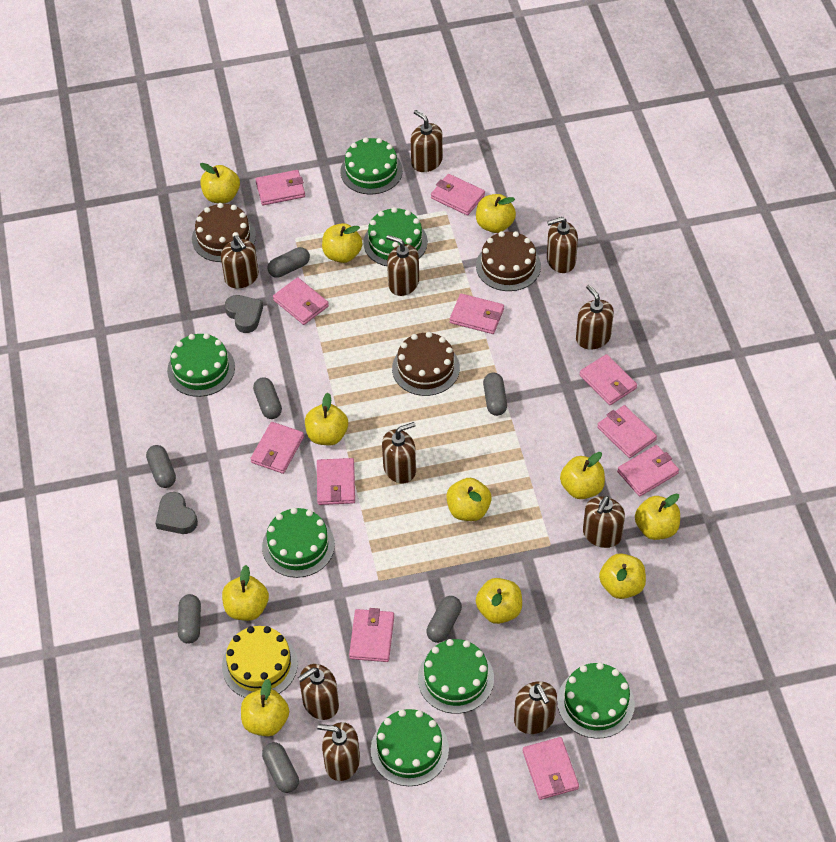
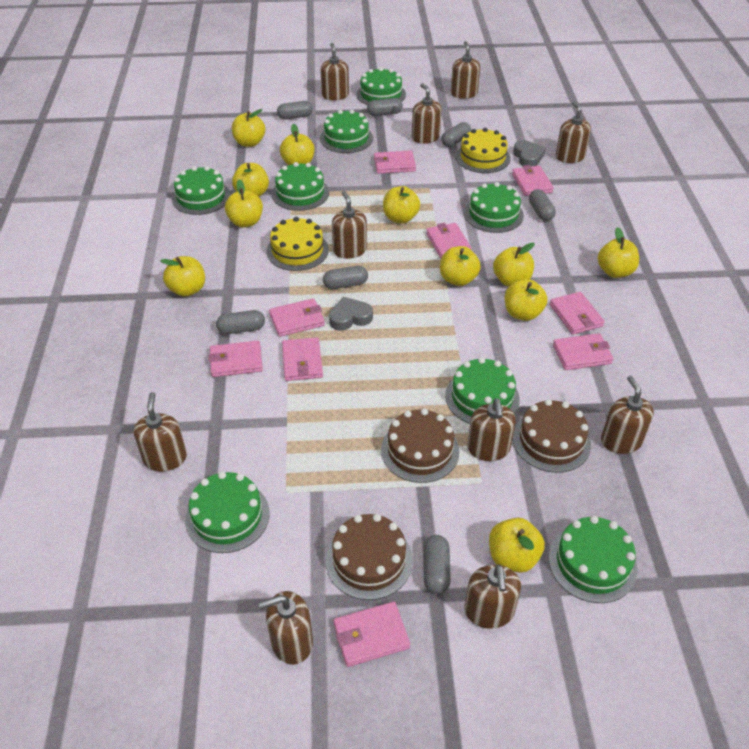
green cake: [167,333,235,397] [262,508,335,578] [341,137,403,194] [363,207,428,266] [371,709,449,786] [418,639,494,714] [557,663,635,739] = 7 -> [172,166,230,215] [185,471,270,553] [272,162,329,211] [320,110,373,153] [356,67,406,105] [445,357,520,424] [464,182,524,233] [548,516,637,603] = 8
pink wallet: [250,422,304,474] [255,170,305,205] [273,277,329,325] [317,458,355,505] [349,608,394,662] [431,174,485,215] [450,294,504,334] [523,737,579,800] [579,354,637,405] [597,405,657,458] [617,445,679,496] = 11 -> [208,341,263,377] [269,298,325,337] [282,337,323,381] [333,602,410,667] [374,151,416,174] [426,223,472,258] [512,165,554,196] [550,292,604,335] [553,333,613,370] = 9
yellow cake: [222,626,298,697] = 1 -> [267,217,329,271] [456,128,511,173] = 2

